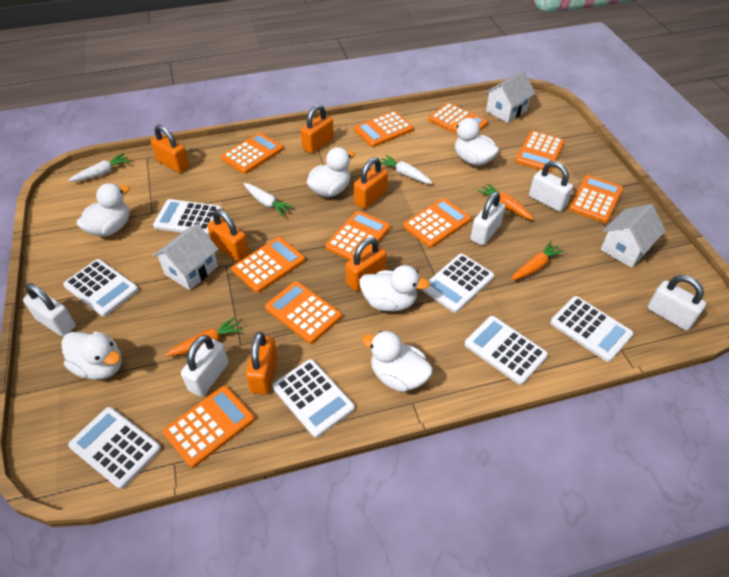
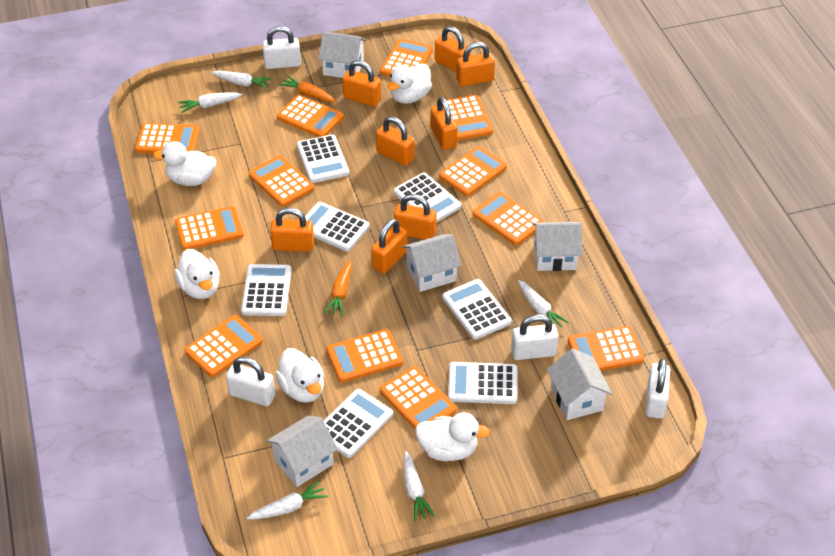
orange calculator: [163,386,255,468] [221,133,283,174] [232,237,305,293] [265,281,342,344] [325,211,390,260] [354,111,414,147] [403,198,471,248] [429,103,488,134] [515,131,565,172] [569,175,623,223] = 10 -> [135,123,200,154] [175,206,244,250] [184,315,263,377] [248,155,314,207] [277,95,344,137] [326,329,403,382] [380,39,433,76] [380,366,457,429] [439,146,507,196] [447,95,493,141] [473,192,544,245] [568,326,644,371] = 12
orange carrot: [165,316,243,356] [478,183,534,220] [511,241,565,280] = 3 -> [279,75,336,102] [324,261,352,316] = 2
orange padlock: [151,124,189,173] [207,209,249,262] [246,332,278,394] [301,104,334,154] [345,237,387,291] [354,157,388,209] = 6 -> [270,208,314,252] [342,60,381,107] [371,219,408,274] [376,116,415,166] [394,194,437,240] [430,97,457,150] [435,26,471,72] [456,42,495,87] = 8
white carrot: [68,153,131,182] [244,183,294,217] [381,155,433,184] = 3 -> [178,93,242,113] [211,71,272,89] [247,481,328,519] [404,451,435,521] [518,280,569,327] = 5
white duck: [61,331,122,380] [77,183,130,237] [307,147,355,197] [359,265,430,311] [362,331,433,392] [451,118,499,166] = 6 -> [153,141,216,186] [174,249,220,299] [275,348,324,403] [387,64,432,104] [415,413,490,461] = 5
white house: [153,224,219,290] [485,71,535,123] [600,204,666,268] = 3 -> [266,416,338,487] [319,31,367,78] [402,234,461,292] [533,222,582,271] [547,348,612,420] = 5
white padlock: [23,283,76,336] [181,335,229,397] [470,192,505,246] [529,161,573,212] [647,275,706,330] = 5 -> [226,357,275,406] [262,26,301,69] [511,314,559,360] [645,358,670,418] = 4

